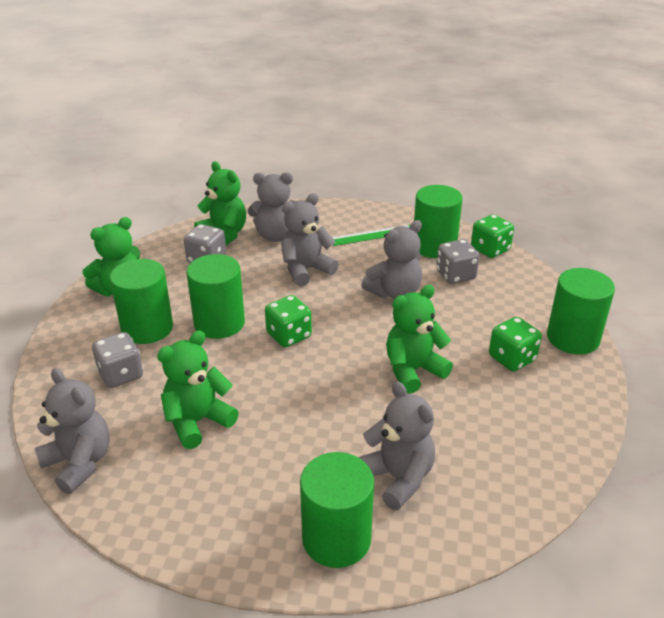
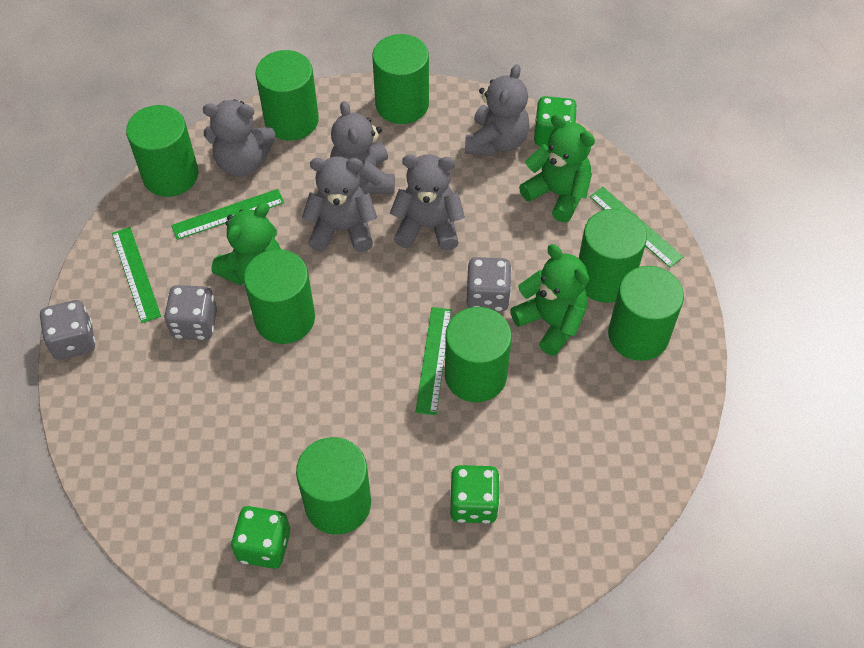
green cylinder: [110,259,173,344] [187,254,245,339] [300,452,374,568] [414,185,463,258] [547,268,615,355] = 5 -> [126,105,199,197] [244,249,315,344] [255,50,319,141] [296,437,371,535] [372,34,429,124] [445,307,512,402] [579,209,647,303] [608,266,684,361] = 8
green ruler: [332,225,410,246] = 1 -> [112,227,161,323] [171,189,284,240] [415,307,451,415] [589,187,683,268] = 4
green teddy bear: [83,217,140,296] [157,331,239,449] [194,161,246,245] [386,285,453,394] = 4 -> [211,203,281,286] [510,244,589,356] [519,114,595,223] = 3

